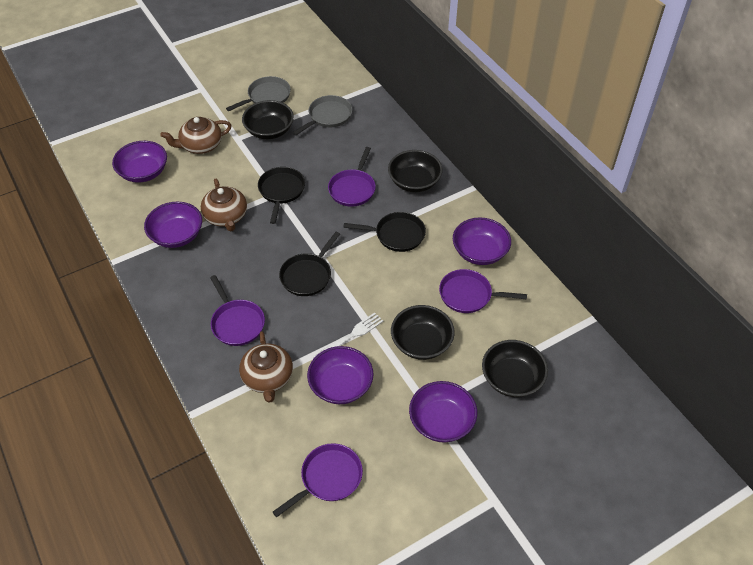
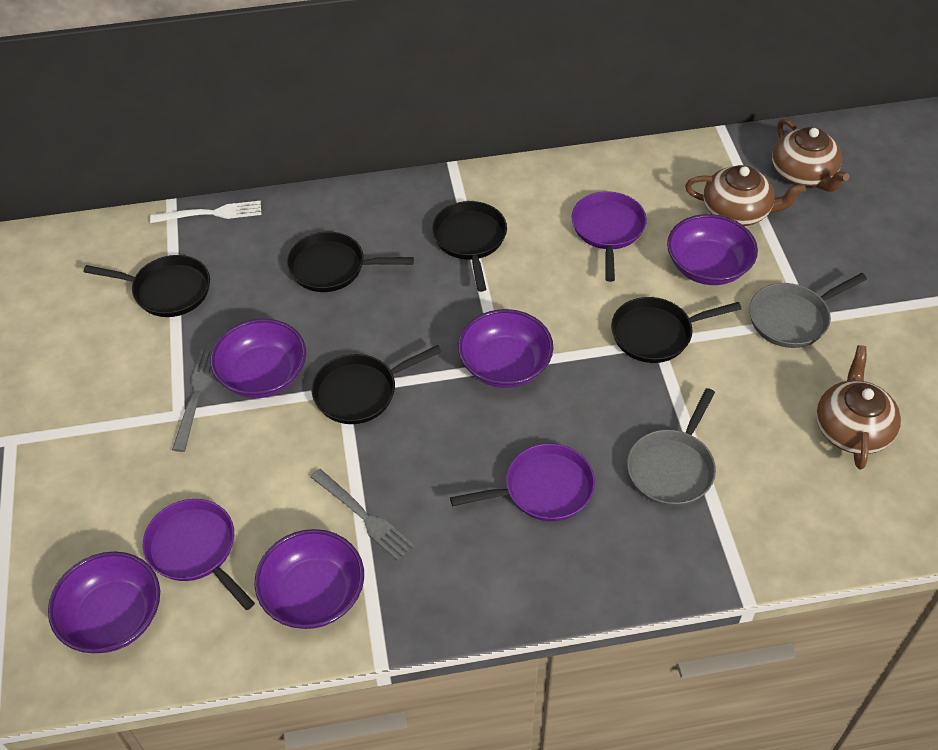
black bowl: [242,100,294,139] [388,150,443,192] [391,305,455,360] [482,340,548,397] = 4 -> none = 0
black pan: [258,167,305,224] [279,232,340,296] [343,212,426,252] = 3 -> [84,255,210,317] [287,232,414,292] [312,345,442,424] [432,201,507,292] [611,297,742,363] = 5
grey fork: none = 0 -> [172,350,214,452] [310,469,414,561] = 2
purple pan: [210,275,265,346] [273,443,363,517] [328,147,376,207] [439,269,527,313] = 4 -> [143,499,255,610] [450,443,595,521] [572,191,647,282] = 3

